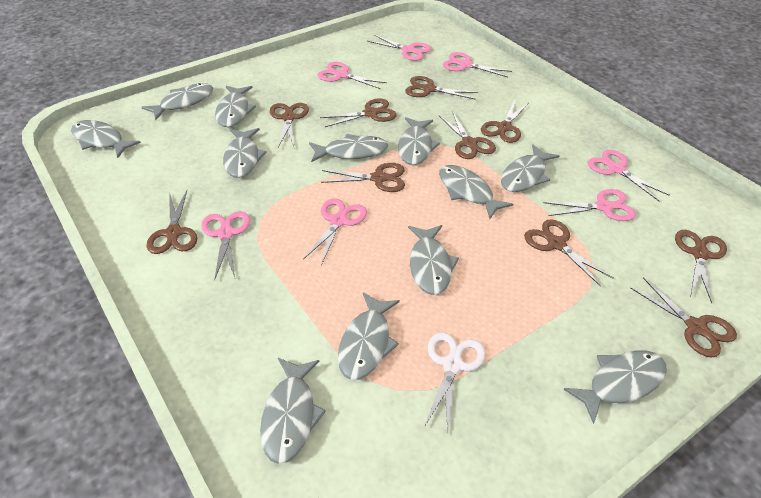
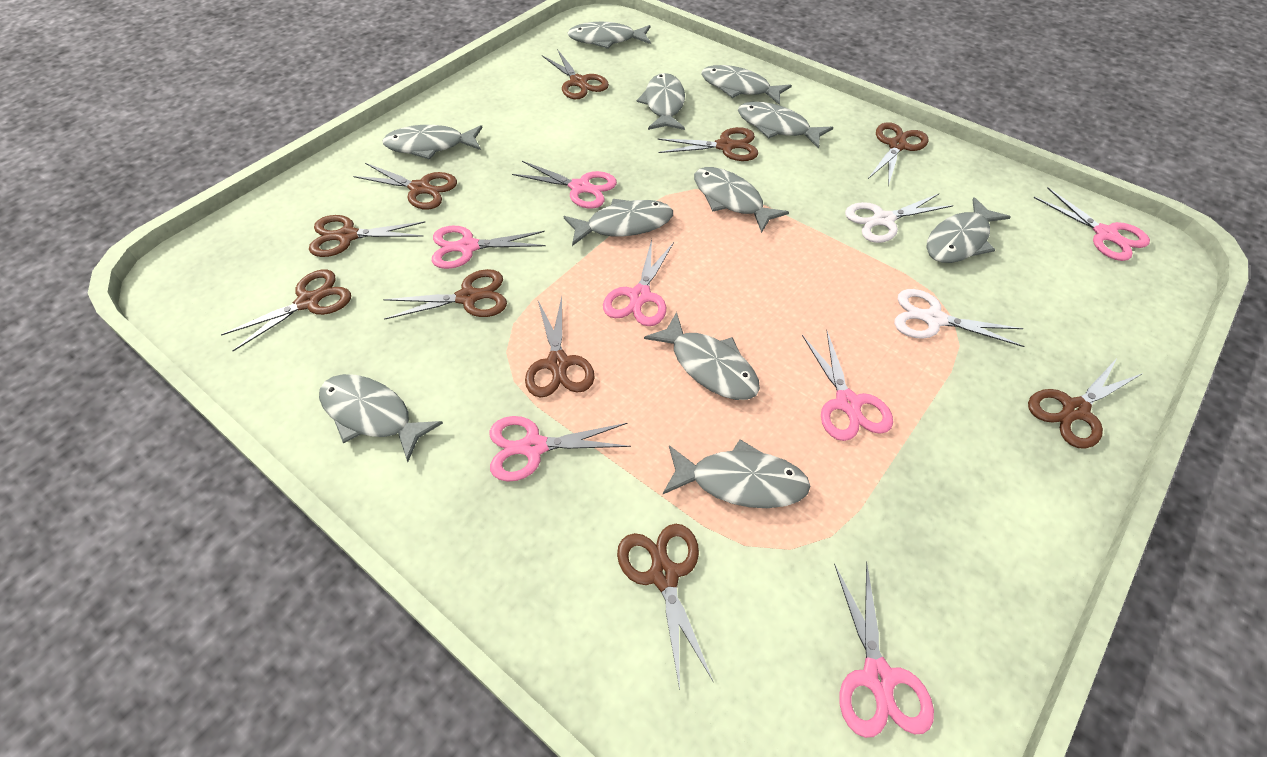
grey fish: [71,120,141,158] [142,83,213,120] [215,86,256,127] [223,128,267,178] [260,358,326,464] [309,134,388,162] [338,292,400,380] [398,117,440,165] [408,225,459,295] [439,165,513,219] [501,144,560,192] [564,350,667,424] = 12 -> [319,374,443,462] [383,125,483,160] [563,199,673,246] [568,22,651,49] [637,73,685,130] [644,312,760,400] [663,440,810,508] [694,167,789,233] [701,65,792,105] [738,102,833,149] [926,197,1011,263] = 11
white scissors: [424,332,485,432] = 1 -> [845,194,954,243] [894,289,1024,347] = 2

